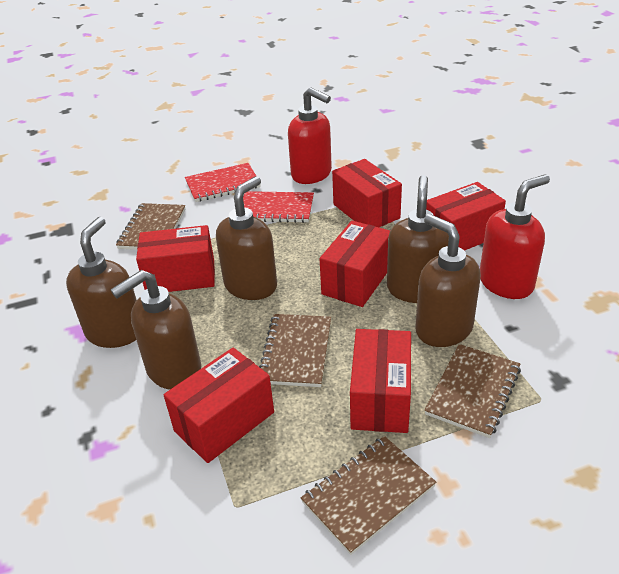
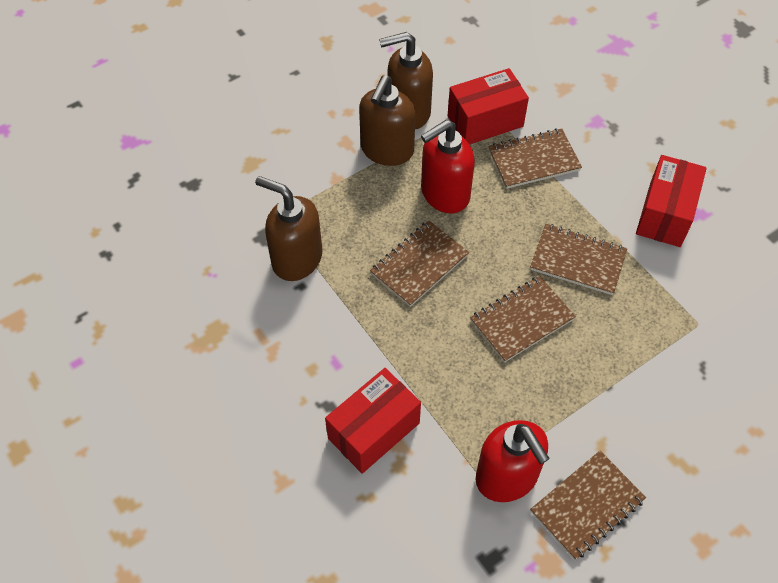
brown notebook: [116,203,186,250] [259,314,331,387] [301,436,436,555] [424,344,521,438] = 4 -> [370,220,469,307] [470,276,576,362] [488,128,582,189] [530,224,627,295] [530,451,646,560] = 5
brown soap dispenser: [66,217,137,348] [110,270,201,390] [216,176,277,300] [387,175,449,303] [415,214,481,347] = 5 -> [255,176,323,281] [359,75,415,166] [379,32,433,129] = 3
red box: [136,225,215,292] [164,348,274,463] [320,221,390,307] [332,159,402,227] [350,329,411,433] [426,182,506,251] = 6 -> [325,368,421,474] [448,68,529,145] [636,155,707,247] = 3
red notebook: [185,163,261,202] [243,191,314,223] = 2 -> none = 0

